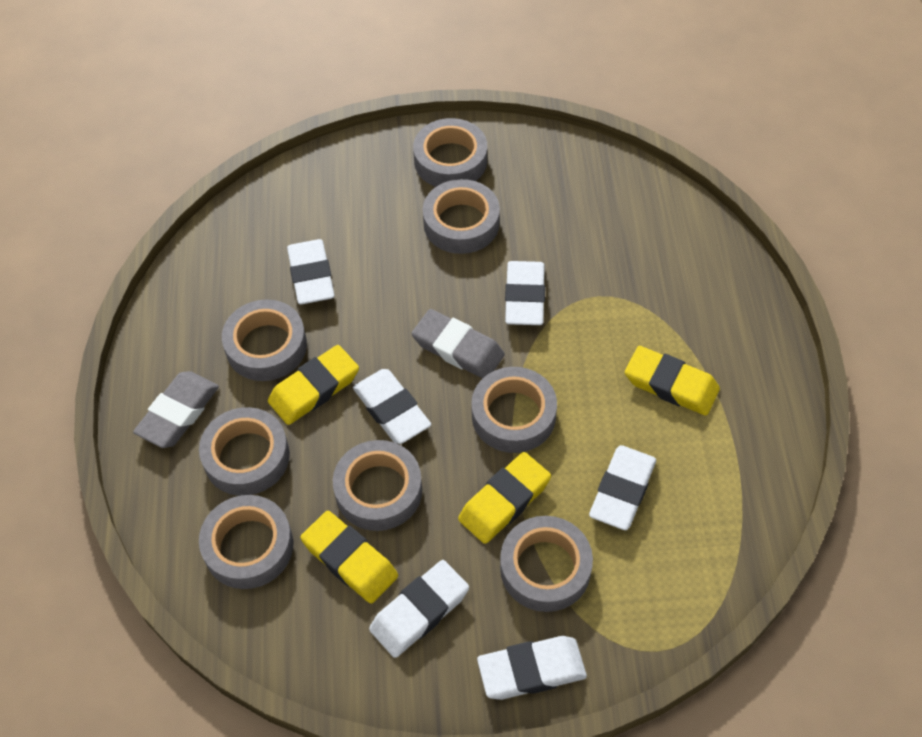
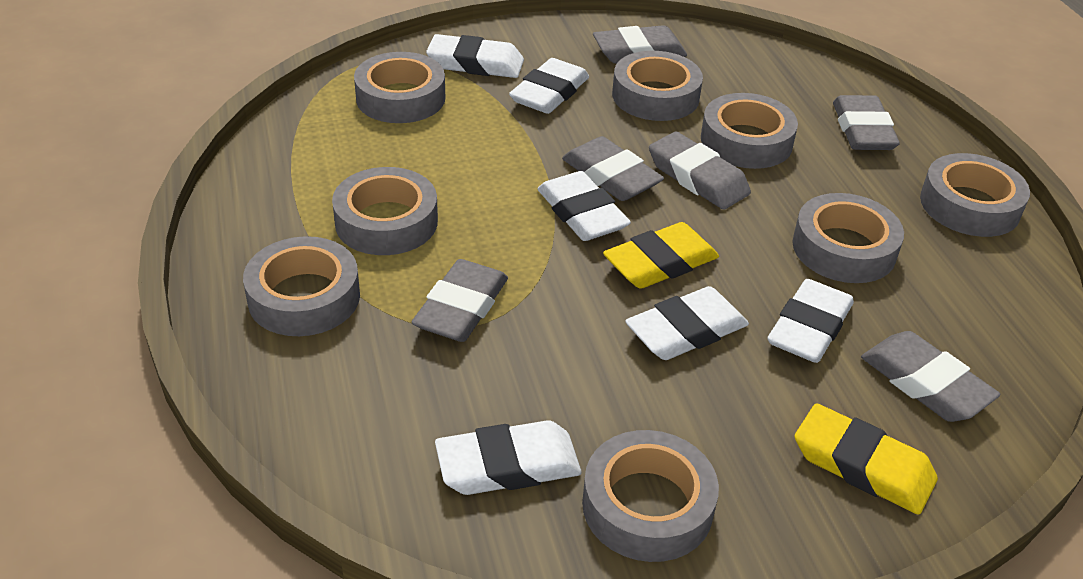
grey eraser: [133,371,219,448] [411,309,505,378] = 2 -> [411,259,508,342] [562,136,664,201] [593,25,687,64] [649,132,751,210] [833,95,900,150] [861,331,1000,422] = 6
yellow eraser: [268,345,359,425] [300,511,398,604] [458,452,551,544] [625,346,720,416] = 4 -> [603,222,719,289] [795,403,938,515] = 2

